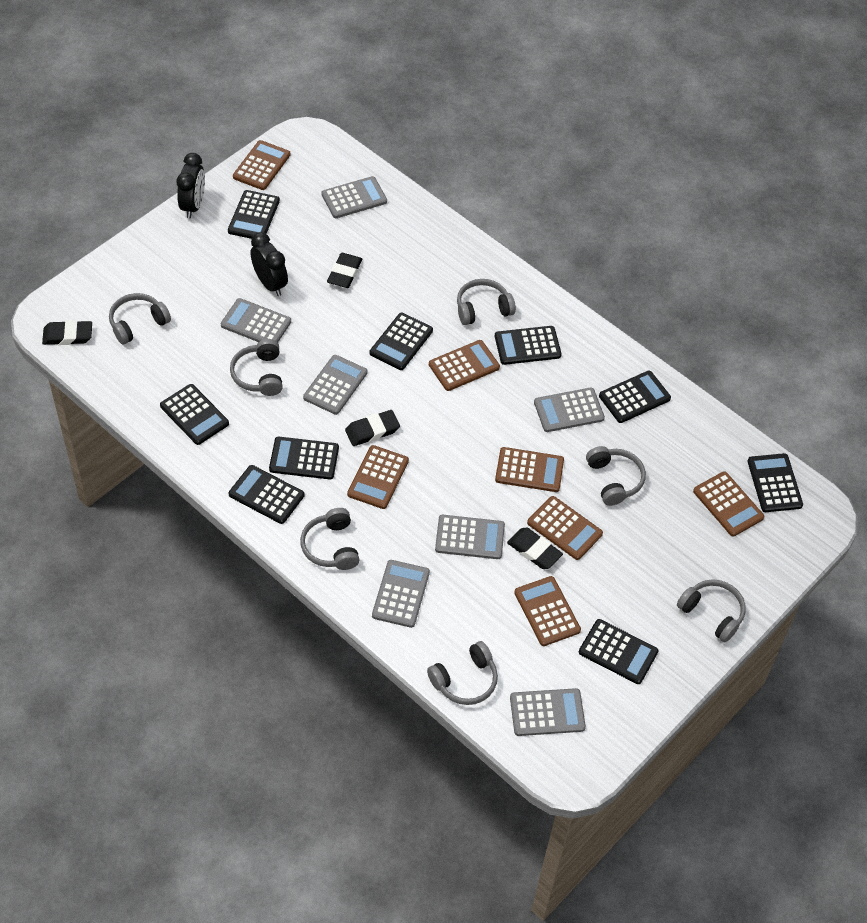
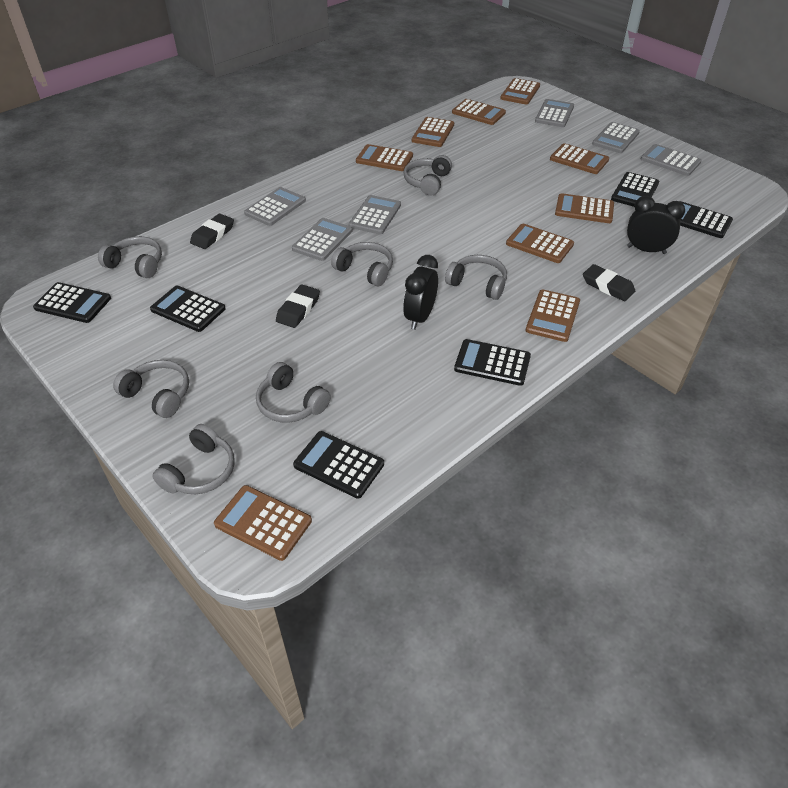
black calculator: [160,384,229,445] [228,190,280,239] [228,465,304,524] [269,437,339,479] [370,313,433,370] [495,326,562,365] [579,619,658,684] [599,371,671,423] [747,453,803,512] = 9 -> [33,282,111,323] [150,286,226,332] [293,431,384,499] [454,339,531,386] [611,172,659,207] [679,201,733,238] = 6
black eraser: [42,320,92,345] [327,253,362,288] [345,410,400,446] [507,528,563,569] = 4 -> [190,214,234,249] [276,285,320,328] [583,264,635,301] = 3
brown calculator: [233,140,290,190] [347,445,409,509] [429,340,500,391] [495,447,564,492] [514,576,581,646] [527,496,603,560] [693,471,765,537] = 7 -> [214,485,312,561] [356,144,413,171] [412,117,454,147] [452,99,506,125] [500,78,540,105] [506,224,574,263] [526,289,580,342] [550,143,609,174] [555,193,614,223] = 9
grey calculator: [221,298,291,343] [303,355,367,415] [321,176,387,218] [372,560,430,628] [435,515,505,559] [510,688,586,736] [534,388,605,432] = 7 -> [244,187,306,226] [292,218,352,261] [349,195,401,235] [535,99,574,127] [592,122,640,153] [641,144,702,176] = 6

